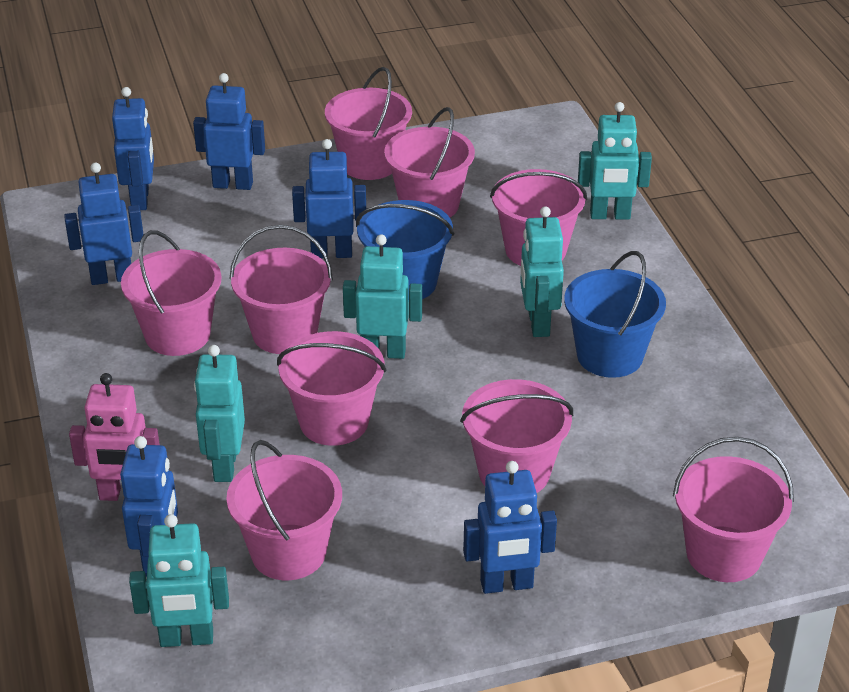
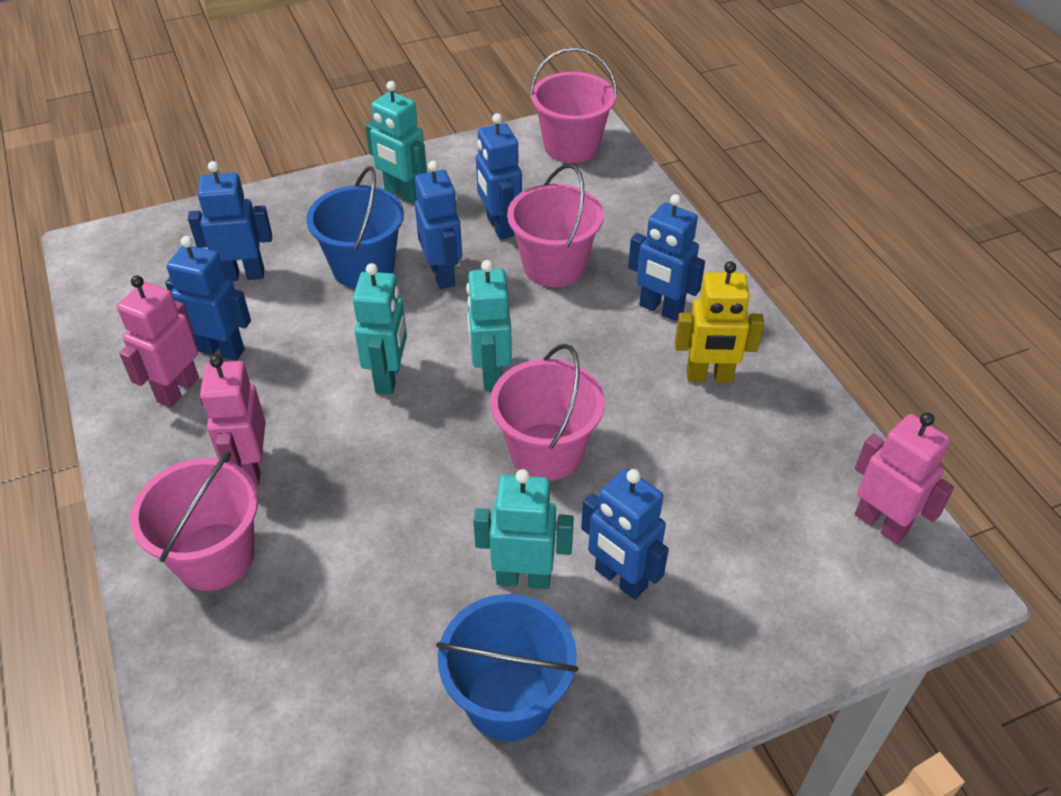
pink bucket: [121,230,221,356] [226,440,342,580] [230,225,333,354] [277,331,386,446] [325,67,412,180] [384,107,475,218] [460,379,573,493] [490,169,587,266] [673,437,794,582] = 9 -> [130,451,258,591] [490,344,604,481] [507,164,604,287] [530,47,617,163] = 4
pink robot: [69,373,160,501] = 1 -> [117,275,199,408] [200,355,266,486] [855,413,954,544] = 3
turquoise robot: [129,514,229,647] [194,345,245,482] [343,234,422,359] [520,206,564,337] [578,102,652,220] = 5 -> [353,263,407,395] [365,81,427,204] [466,260,512,391] [473,469,574,589] = 4
yellow robot: none = 0 -> [675,261,764,383] = 1

